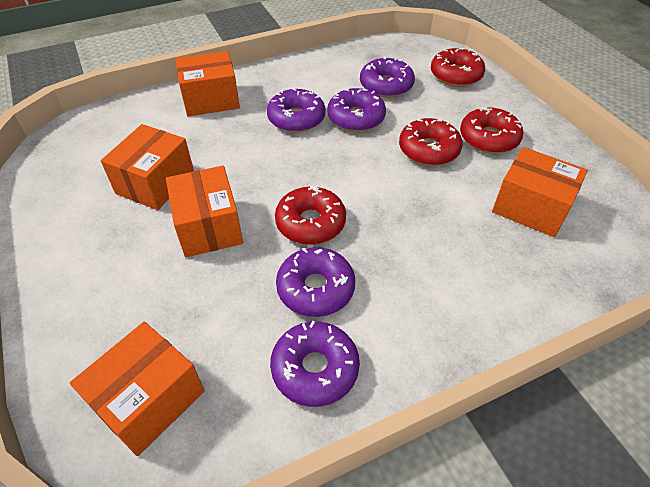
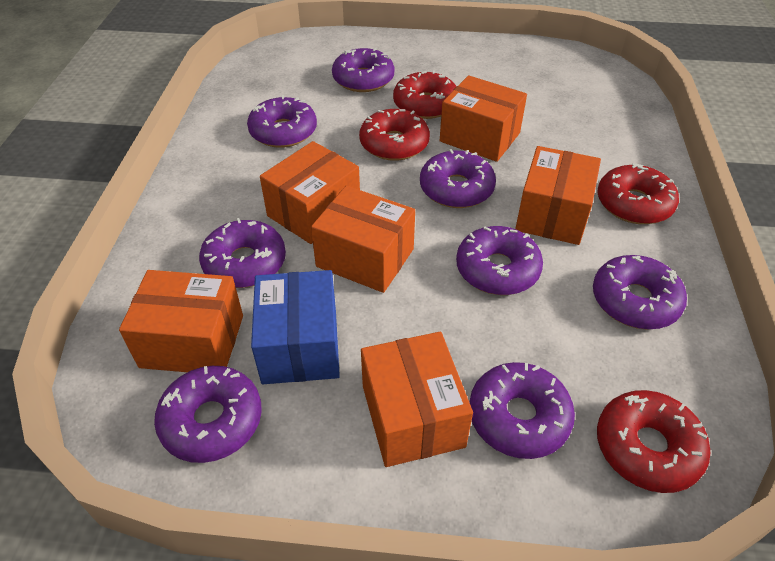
blue box: none = 0 -> [251,270,340,384] = 1
orange box: [70,322,205,456] [101,124,194,210] [166,166,243,257] [175,51,240,117] [492,147,588,237] = 5 -> [119,270,243,372] [260,141,360,244] [311,186,415,293] [361,332,473,467] [440,75,527,162] [515,146,601,245] = 6
purple donut: [267,88,325,132] [270,321,360,407] [276,247,355,317] [327,88,386,132] [360,56,415,98] = 5 -> [154,366,262,463] [199,218,286,288] [247,95,317,148] [332,48,394,92] [420,149,496,208] [456,226,543,295] [469,362,575,459] [593,255,687,330] = 8

